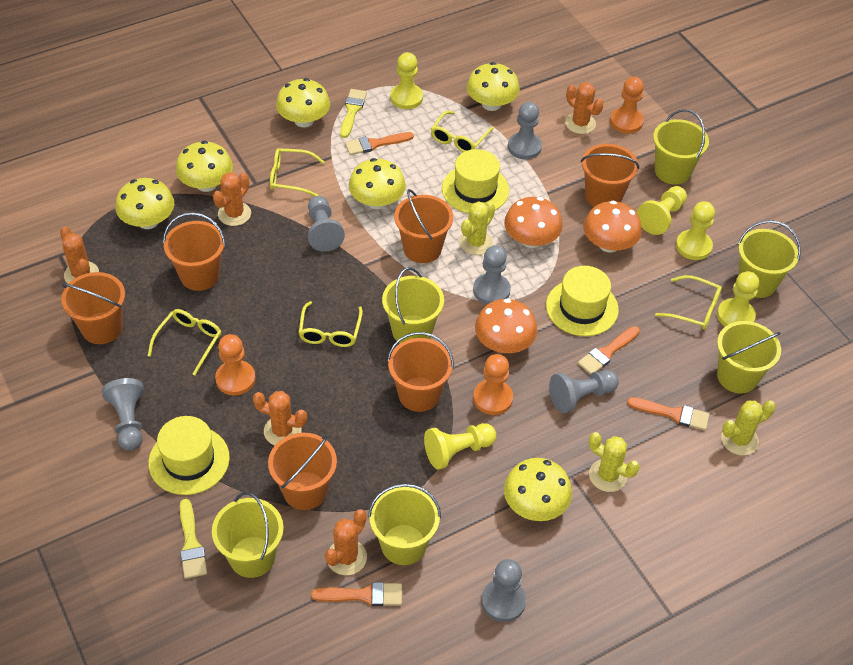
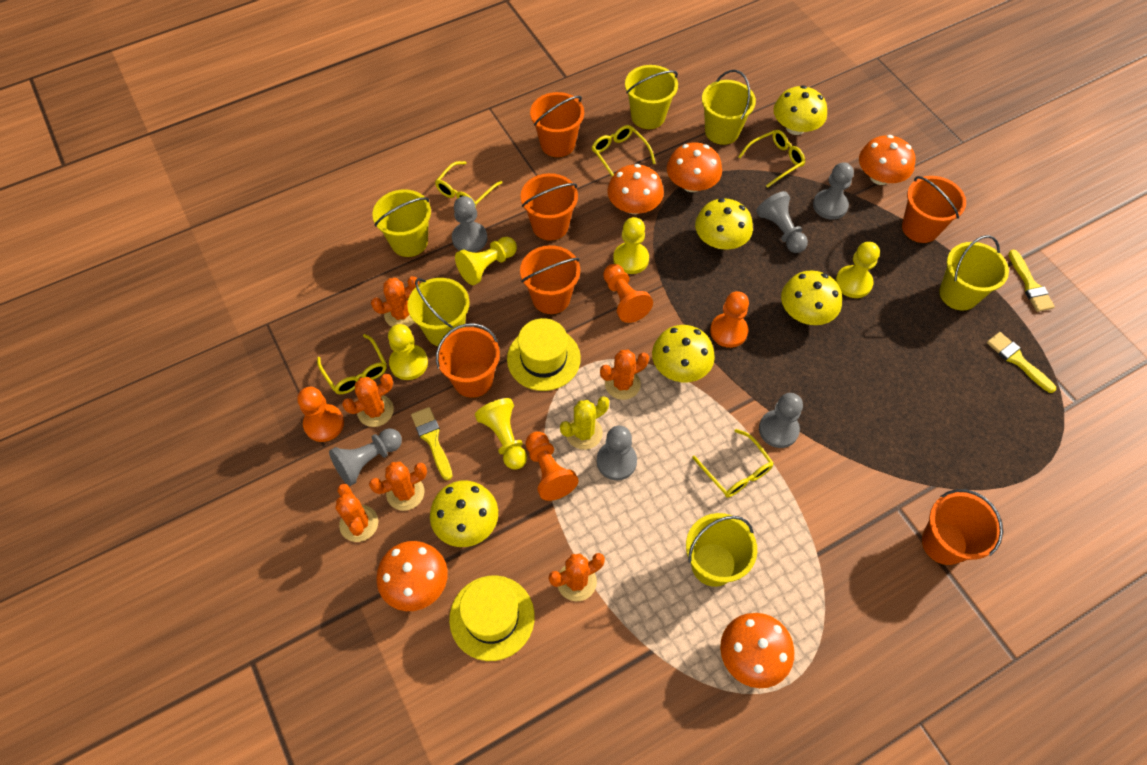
orange brush: [311,582,402,606] [345,132,414,155] [578,326,640,374] [627,397,710,431] = 4 -> none = 0
orange cactus: [60,226,99,284] [213,172,251,226] [253,391,307,445] [325,509,367,575] [565,82,604,134] = 5 -> [335,483,378,542] [342,374,394,427] [369,462,427,511] [371,276,419,327] [549,553,605,601] [600,350,649,400] = 6
orange mushroom: [475,299,537,353] [504,197,563,248] [583,201,642,253] = 3 -> [376,541,448,611] [608,164,664,214] [667,142,722,192] [720,613,794,688] [859,135,915,185] = 5
orange pawn: [215,334,255,396] [473,354,513,415] [610,77,644,134] = 3 -> [297,387,344,442] [525,431,578,501] [603,264,653,323] [710,291,749,348] = 4
yellow brush: [180,499,207,579] [340,89,367,138] = 2 -> [411,407,452,480] [987,332,1056,393] [1008,250,1055,312] = 3
yellow cactus: [459,201,495,255] [589,432,640,492] [721,400,776,456] = 3 -> [560,396,609,450] = 1
yellow hat: [148,416,230,495] [442,149,509,213] [546,266,619,336] = 3 -> [449,576,535,661] [507,318,581,391] = 2
yellow mushroom: [115,178,174,229] [176,141,233,192] [276,78,330,127] [349,158,406,209] [467,62,520,111] [504,458,572,521] = 6 -> [430,481,498,547] [652,325,715,382] [695,198,753,250] [774,85,827,135] [781,270,842,325] = 5

